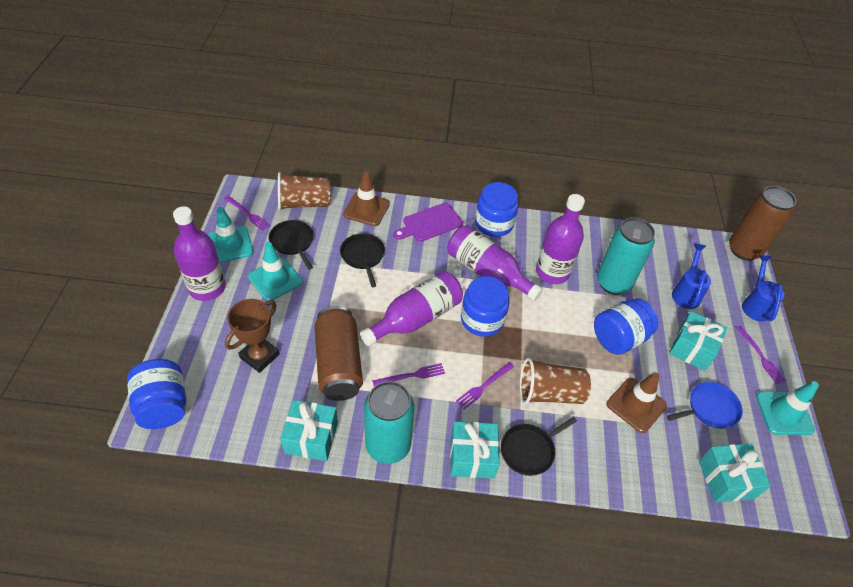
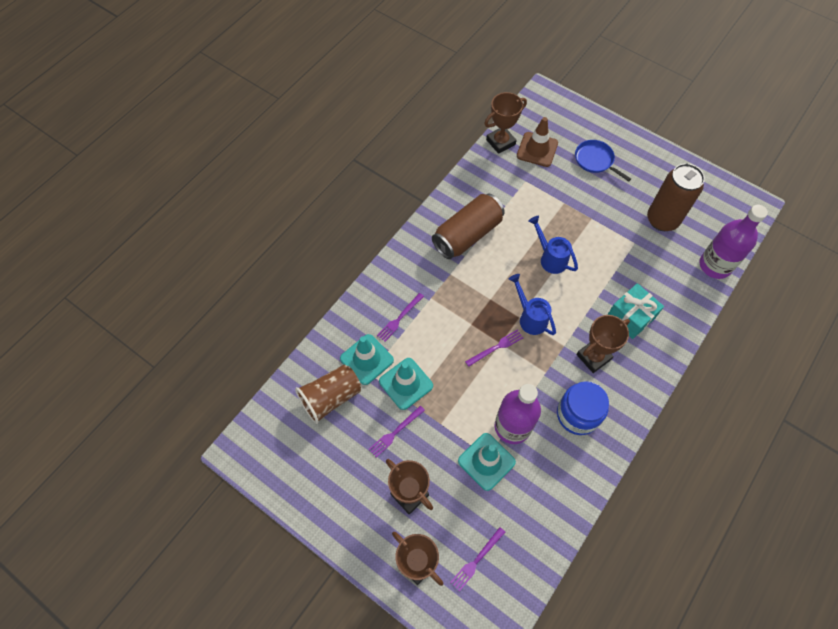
black pan: [269,220,314,270] [340,233,385,287] [501,417,577,476] = 3 -> none = 0
blue jar: [127,359,186,429] [461,276,510,336] [475,182,519,237] [594,298,658,355] = 4 -> [557,381,609,435] = 1
brown cup: [278,172,330,210] [520,358,591,404] = 2 -> [295,364,361,424] = 1
brown traffic cone: [343,171,390,226] [607,372,667,433] = 2 -> [517,117,558,167] = 1
brown trophy: [225,299,280,373] = 1 -> [386,459,433,515] [392,532,443,586] [484,92,527,154] [576,315,630,373] = 4
purple bottle: [173,206,226,301] [360,271,463,346] [447,225,543,301] [536,194,585,284] = 4 -> [495,384,541,444] [699,205,768,279] = 2
purple cutting board: [393,203,463,242] = 1 -> none = 0
turquoise can: [364,381,414,464] [597,217,655,295] = 2 -> none = 0
turquoise gift: [280,400,338,461] [450,421,500,479] [669,311,727,371] [699,444,771,503] = 4 -> [608,283,664,339] = 1

